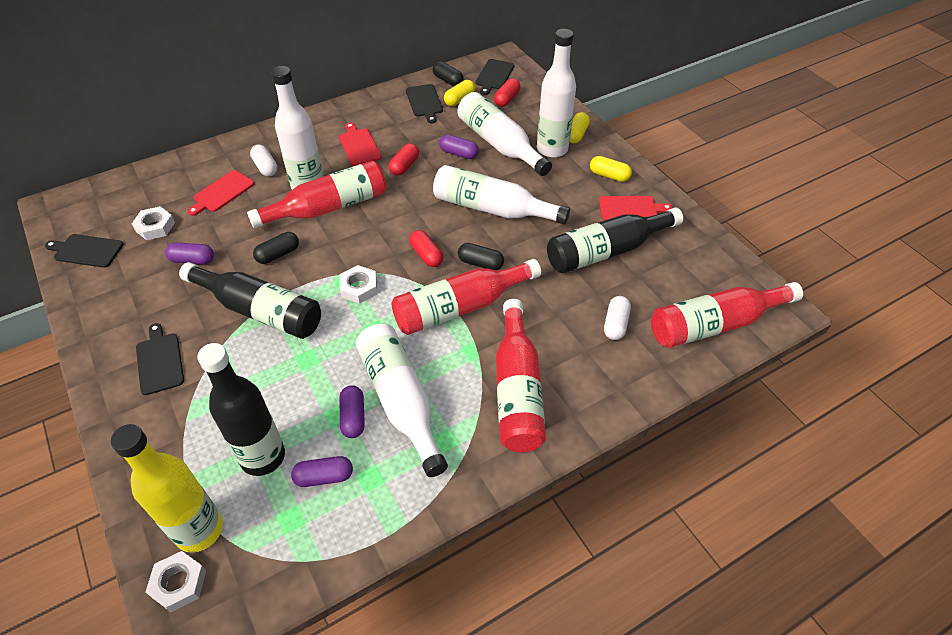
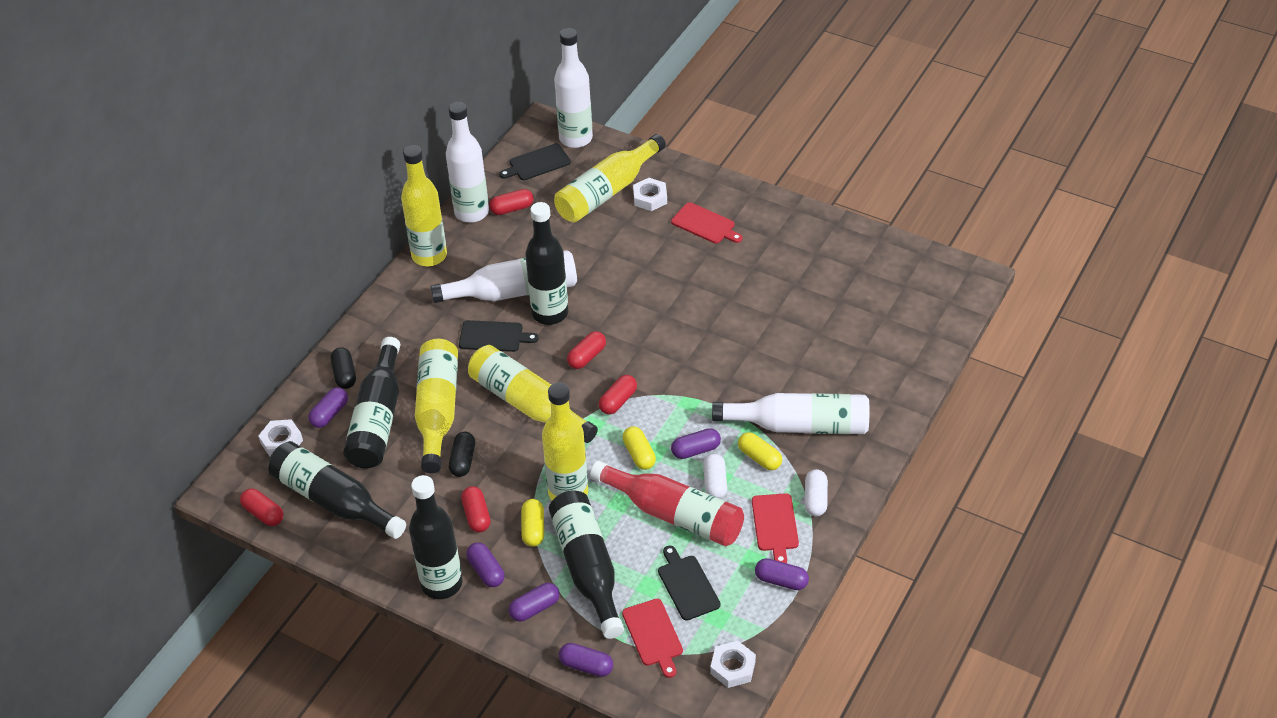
black bottle: [179,262,321,339] [197,343,285,476] [547,208,683,273] = 3 -> [268,441,406,539] [343,337,400,469] [409,475,462,599] [525,202,568,325] [549,490,624,639] = 5
black capsule: [253,232,299,264] [433,61,463,86] [458,243,504,270] = 3 -> [331,347,356,389] [449,432,475,477] = 2
black cutting board: [45,234,124,268] [136,323,184,395] [406,84,443,123] [475,59,514,95] = 4 -> [459,320,539,352] [499,143,571,180] [658,546,721,621] = 3
purple capsule: [165,243,214,264] [291,456,353,487] [340,385,365,438] [439,134,479,159] = 4 -> [308,387,348,428] [466,542,505,587] [509,583,560,622] [559,643,613,677] [671,428,721,459] [755,558,809,590] = 6
red bottle: [247,161,386,228] [392,259,541,335] [496,299,546,452] [651,282,803,348] = 4 -> [590,461,744,546] = 1
red capsule: [388,143,419,176] [409,230,443,267] [494,78,520,107] = 3 -> [240,488,283,526] [461,486,491,532] [489,189,534,215] [567,331,606,369] [599,375,637,414] = 5
white bottle: [271,66,324,190] [356,324,448,477] [433,165,570,225] [457,92,552,176] [537,29,576,158] = 5 -> [430,250,577,303] [446,102,489,223] [554,28,593,148] [712,393,869,434] = 4
yellow bottle: [111,424,223,553] = 1 -> [401,145,447,266] [415,339,458,473] [468,345,598,443] [542,382,588,501] [554,134,666,222] = 5

